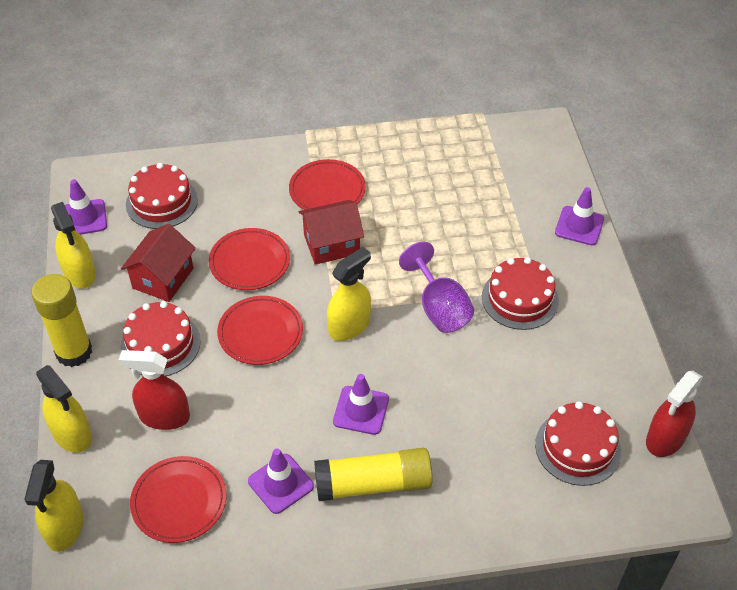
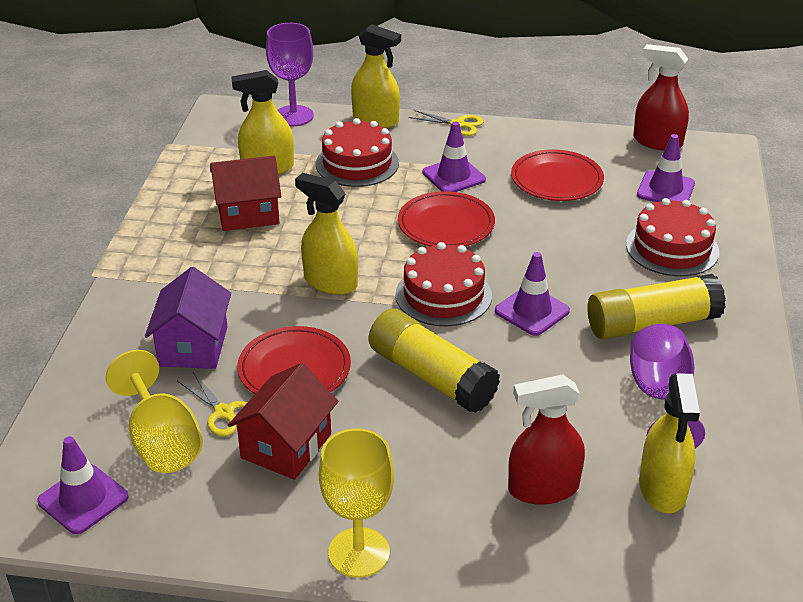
purple goblet: [399,242,474,333] = 1 -> [266,23,314,126] [630,324,705,448] = 2
purple house: none = 0 -> [145,267,231,369] = 1
red cake: [120,301,201,376] [126,163,198,229] [482,257,559,330] [535,401,621,486] = 4 -> [316,118,399,187] [395,242,492,326] [626,198,719,276] = 3
red plate: [130,456,227,543] [209,228,290,290] [217,296,303,365] [289,159,366,210] = 4 -> [237,326,351,394] [398,191,495,246] [511,149,604,201] = 3
yellow goblet: none = 0 -> [106,350,203,473] [319,429,394,578] = 2
yellow scissors: none = 0 -> [177,372,248,437] [409,110,483,136] = 2

